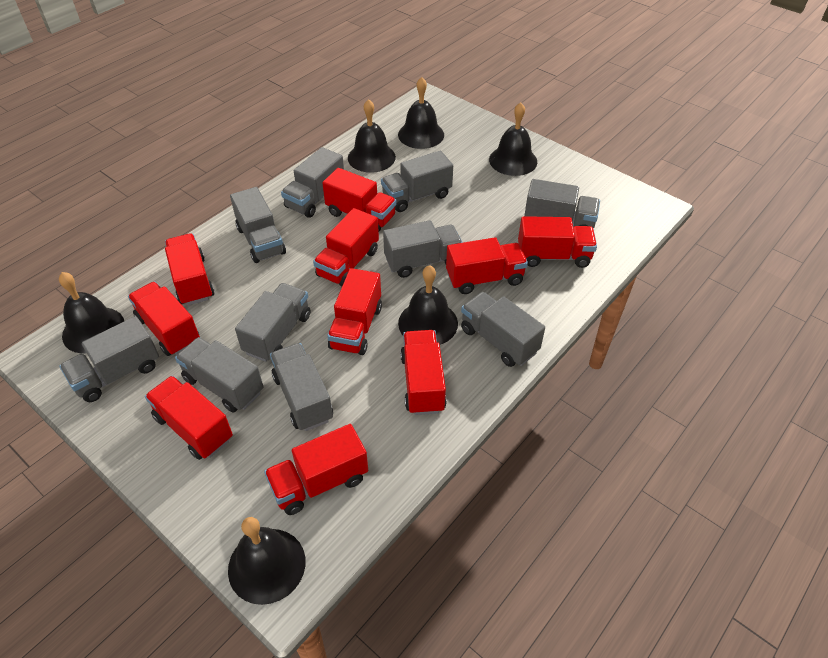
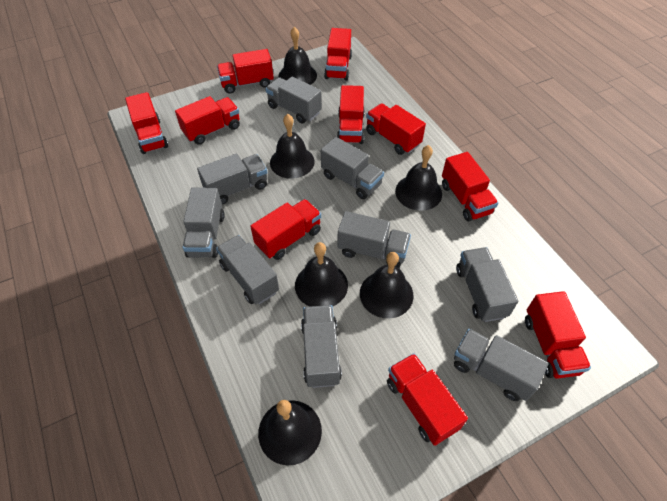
grey truck: [59,316,159,402] [175,337,263,413] [230,187,286,263] [235,283,311,362] [270,343,333,431] [281,147,344,218] [381,151,453,212] [383,220,463,278] [461,292,545,367] [524,179,600,229] = 10 -> [183,187,225,258] [197,153,268,205] [216,235,279,304] [265,77,322,123] [301,305,342,388] [321,137,384,199] [337,211,411,268] [454,329,548,401] [456,247,518,322] = 9

